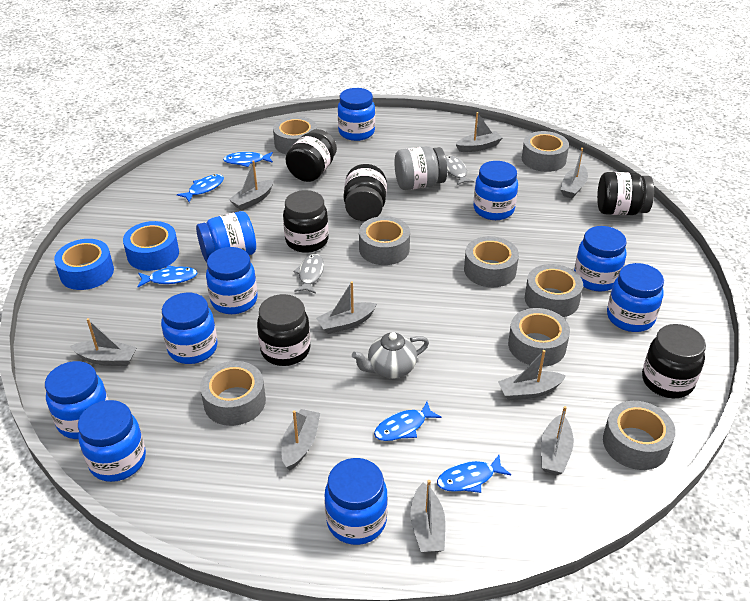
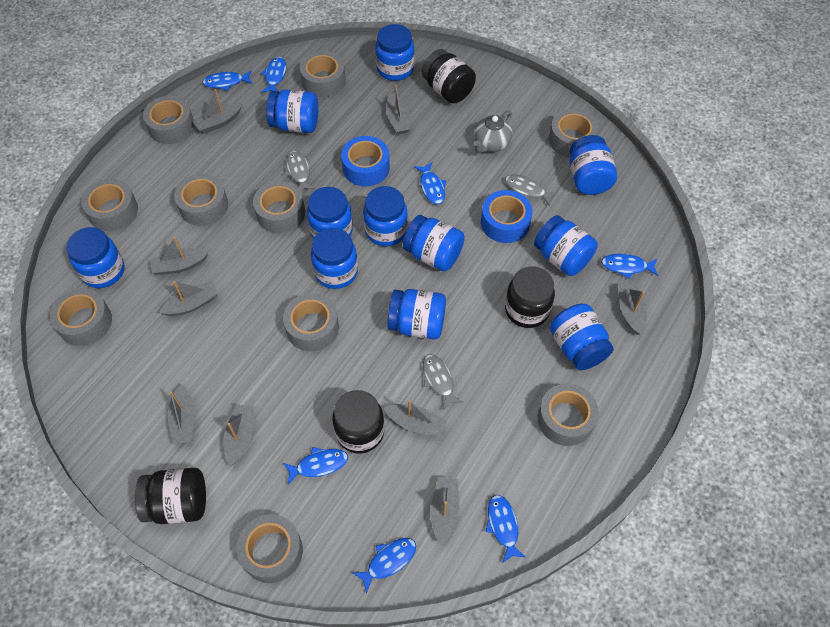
black jar: [257,294,311,366] [283,190,329,253] [286,129,337,182] [344,164,387,221] [597,172,654,215] [642,324,706,398] = 6 -> [135,468,206,524] [332,390,384,454] [422,49,476,103] [505,266,555,328] = 4
blue fish: [138,265,198,287] [177,174,224,202] [223,152,273,167] [374,402,442,441] [437,455,511,493] = 5 -> [202,70,252,91] [261,57,286,92] [283,447,348,484] [353,538,416,594] [414,162,446,204] [485,495,526,563] [601,254,658,279] = 7
blue jar: [45,361,109,439] [78,400,146,482] [161,293,218,364] [196,211,256,262] [206,247,257,314] [325,458,388,545] [338,88,375,141] [474,161,518,220] [574,226,627,291] [607,263,664,332] = 10 -> [66,227,124,288] [266,89,318,133] [307,187,353,239] [311,228,358,289] [363,186,408,246] [375,24,414,81] [387,289,446,339] [403,215,465,271] [534,215,598,276] [550,304,613,370] [570,135,617,195] = 11
grey fish: [293,254,324,294] [446,155,474,185] = 2 -> [284,151,315,191] [423,354,463,410] [505,174,558,206] = 3
grey jar: [395,146,447,190] = 1 -> none = 0
grey tape: [200,361,266,426] [273,116,317,154] [359,216,410,265] [464,236,519,287] [508,308,570,367] [522,131,569,172] [525,264,583,317] [603,401,676,470] = 8 -> [50,288,112,346] [81,179,138,231] [143,96,195,144] [174,174,228,226] [237,514,303,583] [253,181,305,233] [283,293,339,351] [300,51,346,97] [537,384,599,446] [549,109,599,158] = 10

